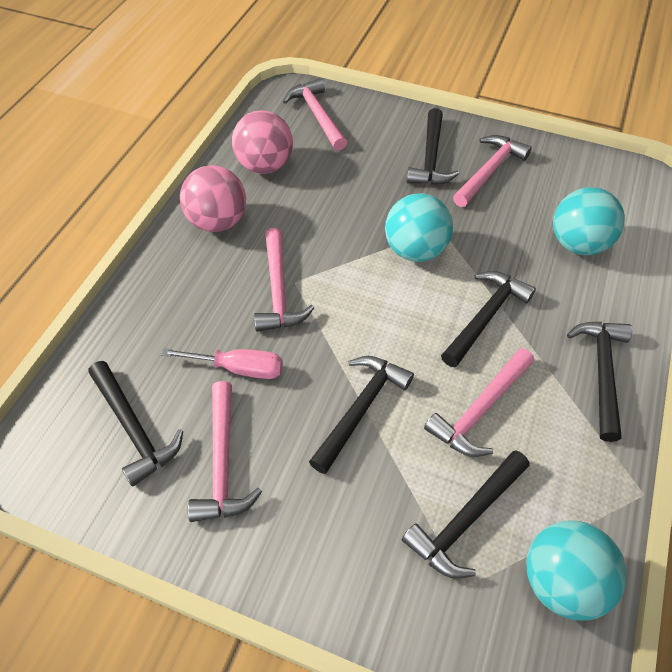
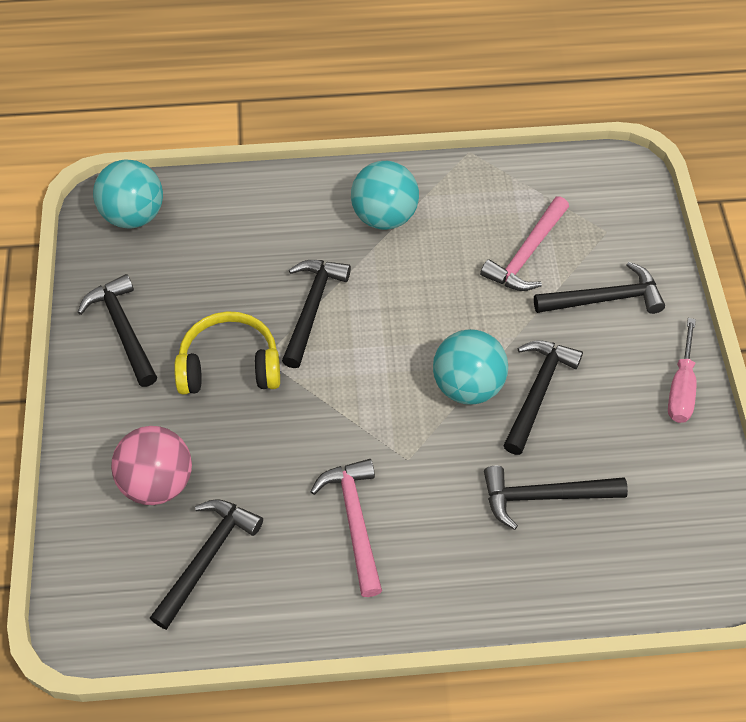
pink ball: [180,165,246,232] [232,110,293,174] = 2 -> [111,426,192,505] = 1
pink hammer: [188,381,262,522] [254,228,314,332] [283,78,347,151] [424,348,534,457] [453,135,532,207] = 5 -> [310,459,382,597] [480,196,569,291] = 2
yellow headphones: none = 0 -> [174,311,280,395] = 1

